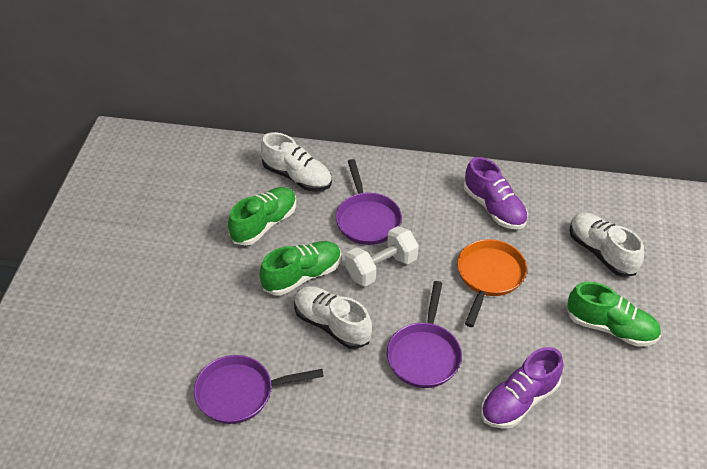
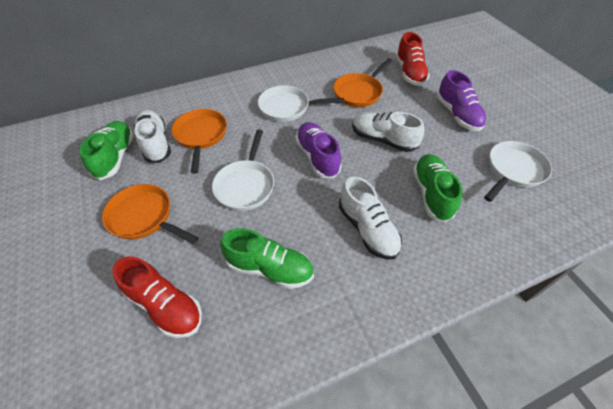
orange pan: [457,239,527,327] = 1 -> [102,184,198,244] [172,109,227,174] [333,58,393,107] = 3
purple pan: [194,355,324,424] [336,159,402,245] [387,281,462,388] = 3 -> none = 0
red shoe: none = 0 -> [112,256,202,338] [396,32,430,86] = 2
white dumbbell: [345,226,419,286] = 1 -> none = 0
white pan: none = 0 -> [212,130,274,211] [258,85,344,122] [484,141,552,202] = 3

